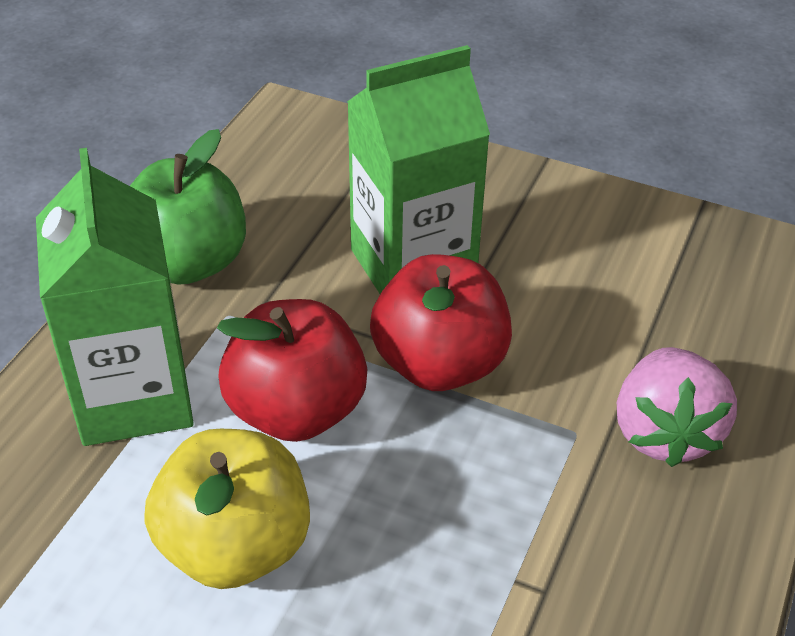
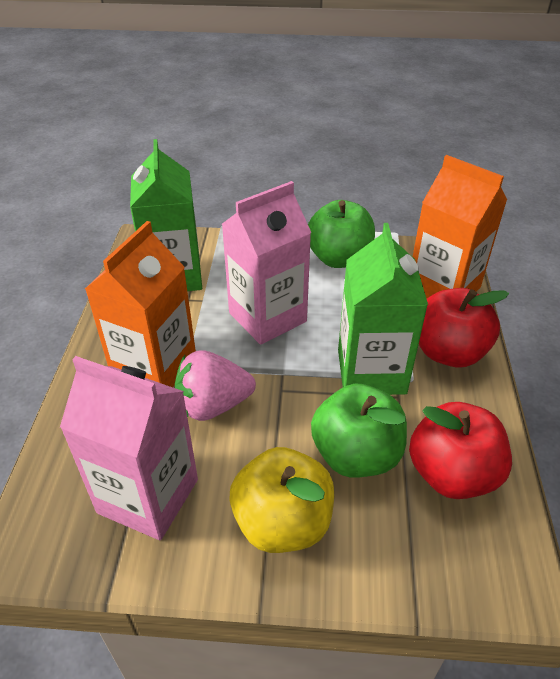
green apple: [130,129,246,285] = 1 -> [308,200,375,268] [311,384,407,478] = 2
orange carton: none = 0 -> [85,221,196,387] [413,155,507,299] = 2
pink carton: none = 0 -> [60,356,198,540] [222,181,311,345] = 2

